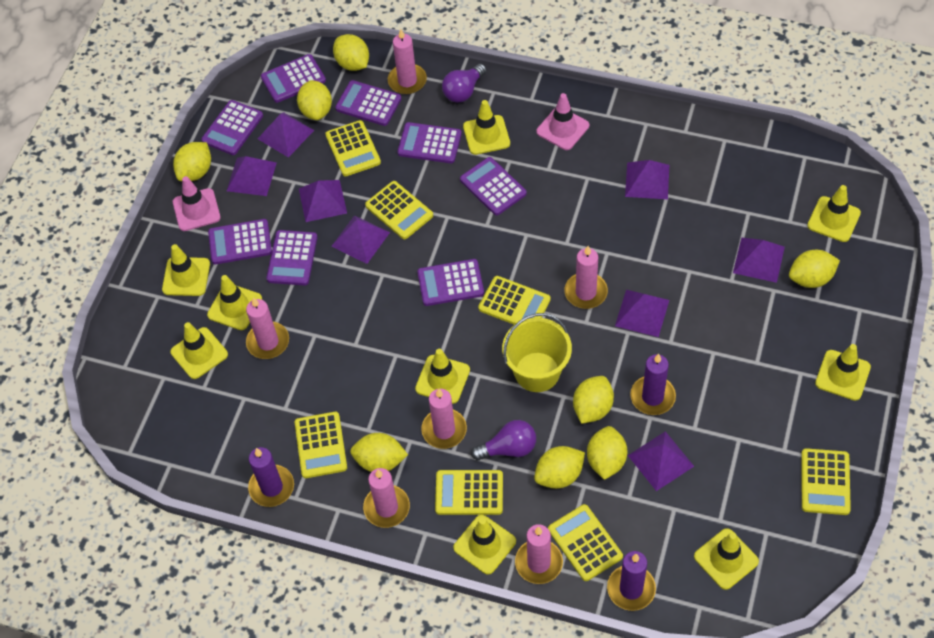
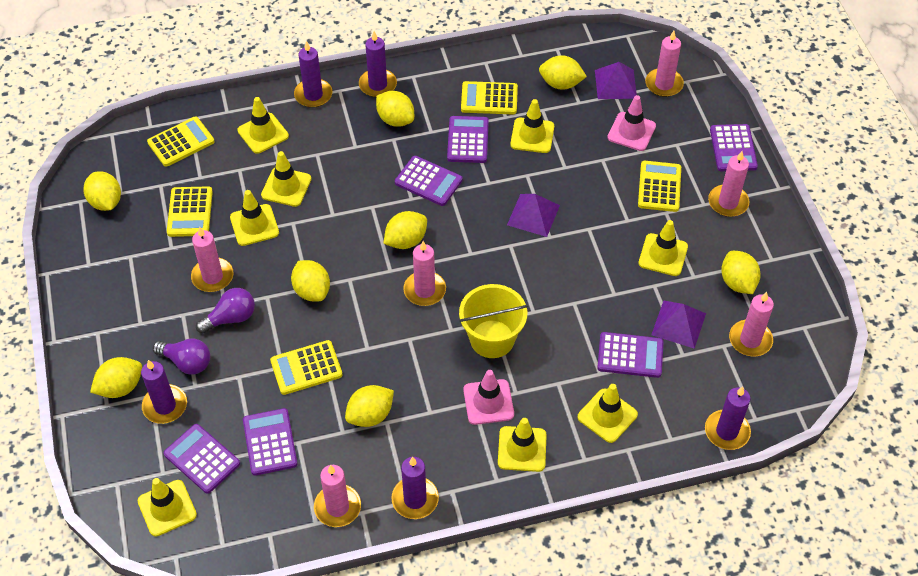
purple calculator: [201,100,263,155] [208,219,272,265] [261,54,326,103] [266,230,318,286] [335,80,401,126] [397,122,462,163] [417,259,484,306] [460,157,527,215] = 8 -> [164,424,240,494] [243,408,298,476] [395,156,463,206] [447,116,489,163] [597,332,664,378] [710,124,758,171] = 6
purple candle: [248,447,294,507] [607,551,656,611] [630,354,676,415] = 3 -> [141,360,187,424] [294,41,332,108] [359,31,397,97] [391,457,439,519] [705,386,751,450] = 5
purple pyramid: [227,156,277,196] [258,112,314,157] [299,180,347,222] [331,215,390,264] [615,290,669,337] [625,160,669,199] [628,431,694,491] [733,238,785,283] = 8 -> [507,194,560,237] [595,62,637,99] [651,301,706,349] = 3
yellow calculator: [295,412,347,478] [325,120,381,176] [365,181,433,239] [435,470,503,515] [478,276,551,325] [548,504,623,581] [801,448,851,515] = 7 -> [147,117,215,167] [167,186,213,237] [270,340,342,395] [461,81,518,114] [638,161,681,212] = 5
yellow traffic cone: [162,244,210,296] [171,322,228,379] [207,275,262,330] [415,349,470,404] [453,515,516,575] [463,100,510,155] [694,528,759,590] [807,185,861,242] [815,344,871,401] = 9 -> [137,478,197,537] [230,190,279,246] [237,97,289,154] [261,151,311,207] [498,418,547,472] [510,99,554,153] [577,384,638,443] [639,220,688,276] = 8

